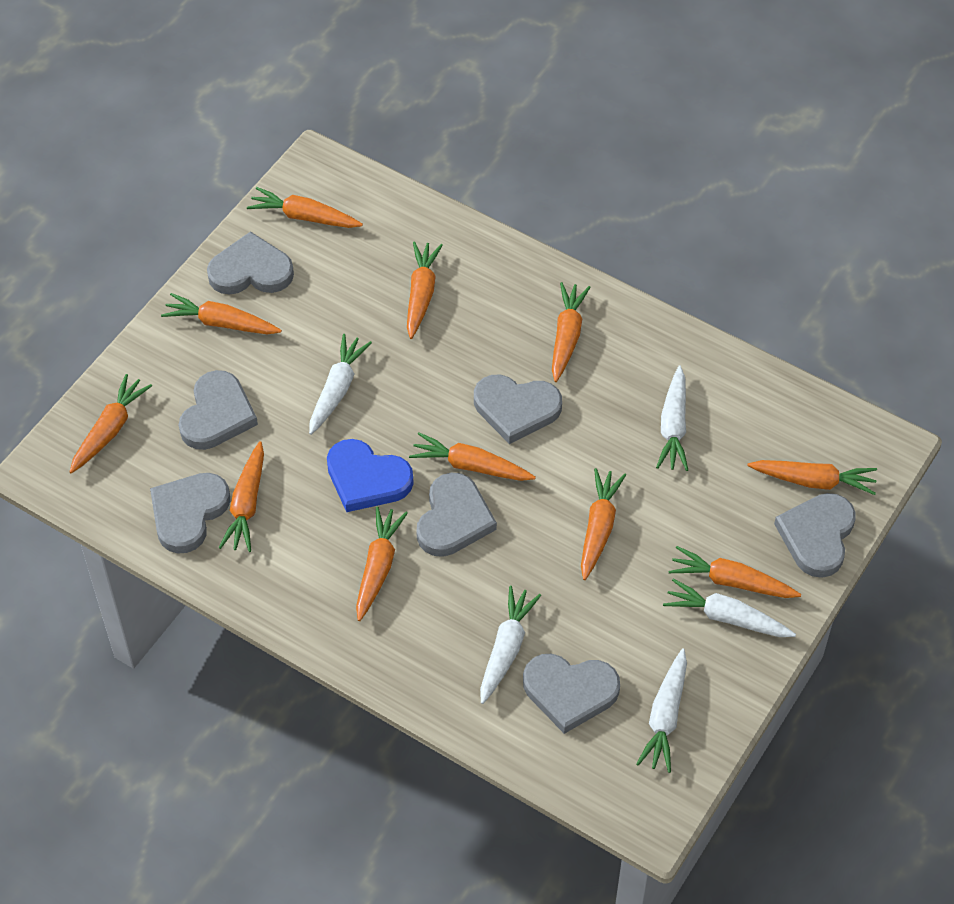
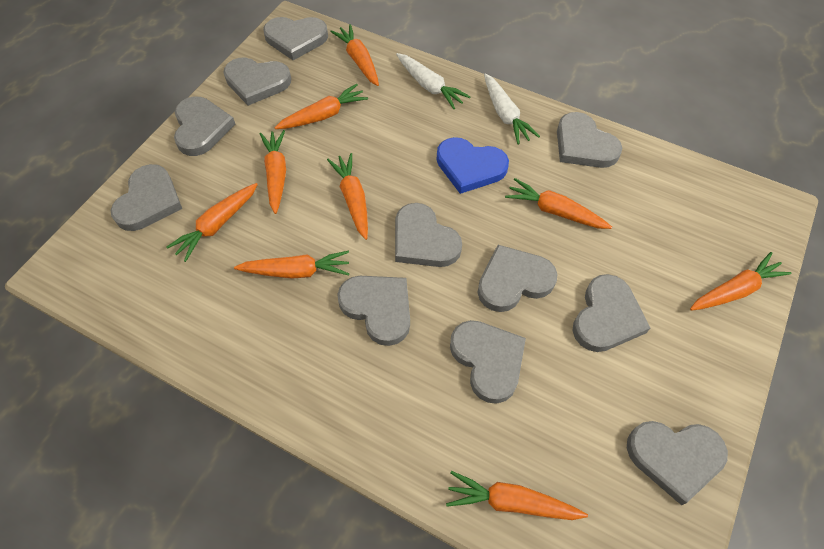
grey heart: [150,473,230,554] [179,370,258,450] [207,231,294,295] [416,473,497,557] [474,375,562,444] [523,654,620,734] [774,493,856,578] = 7 -> [110,164,182,231] [174,97,236,156] [223,58,291,106] [263,17,328,60] [337,276,410,346] [395,203,462,267] [450,320,526,404] [477,245,557,312] [557,112,622,168] [573,274,650,352] [627,421,728,505] = 11
orange carrot: [70,374,152,473] [161,293,282,334] [219,441,264,552] [247,187,363,228] [356,506,408,621] [407,241,443,339] [409,432,536,481] [552,282,590,382] [581,468,626,580] [669,546,801,598] [747,460,877,495] = 11 -> [167,183,258,262] [234,251,349,279] [260,130,286,214] [274,84,368,129] [327,153,368,240] [330,24,379,86] [446,471,588,520] [505,178,612,229] [690,252,792,311] = 9
white carrot: [309,334,372,435] [480,586,541,704] [636,649,687,773] [656,365,688,471] [663,579,796,637] = 5 -> [396,53,471,109] [484,73,540,145] = 2

